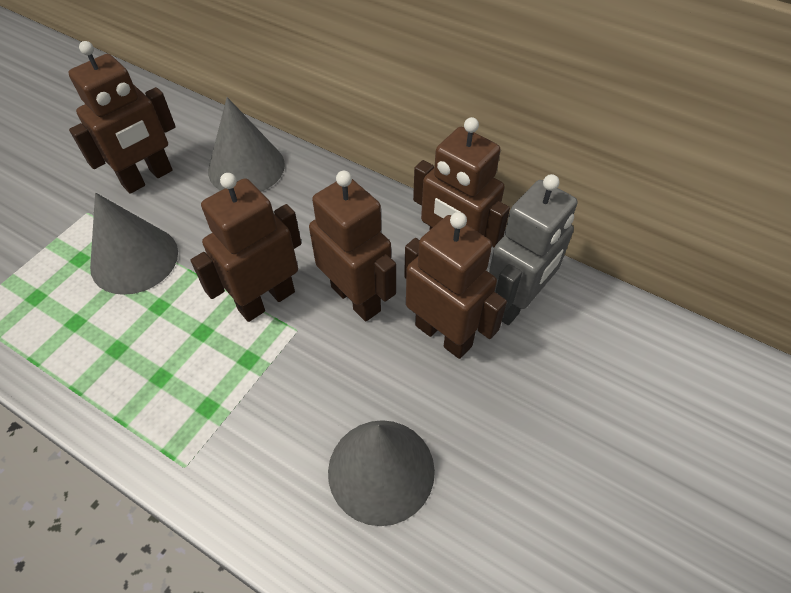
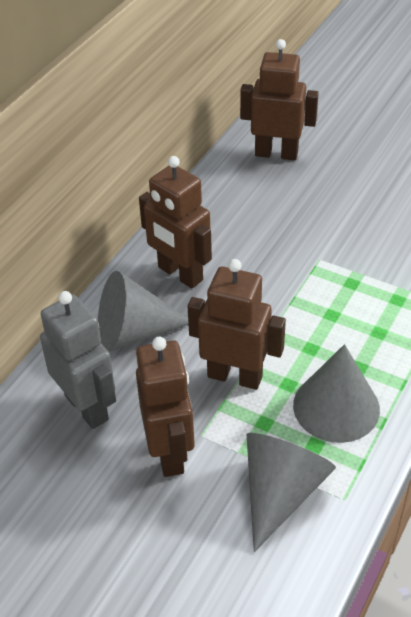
brown robot: [68,41,176,194] [191,173,301,322] [309,171,396,322] [404,212,507,359] [413,117,510,247] = 5 -> [136,337,195,477] [139,156,212,289] [188,259,286,390] [240,39,319,160] = 4

